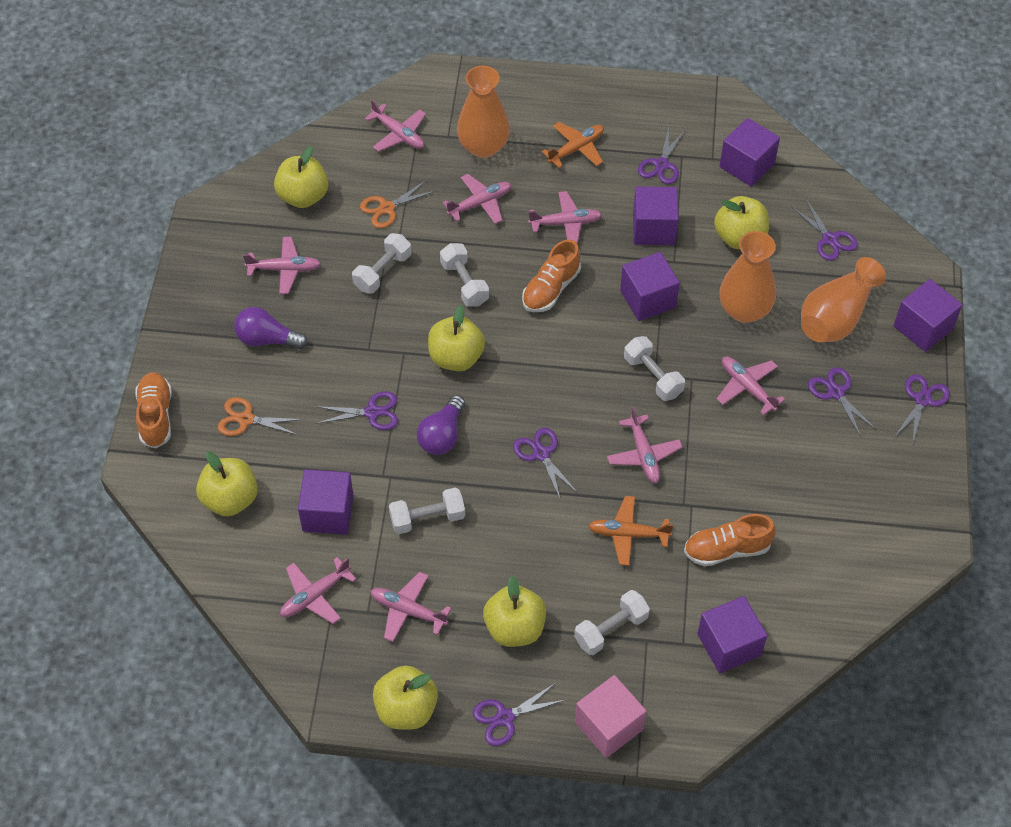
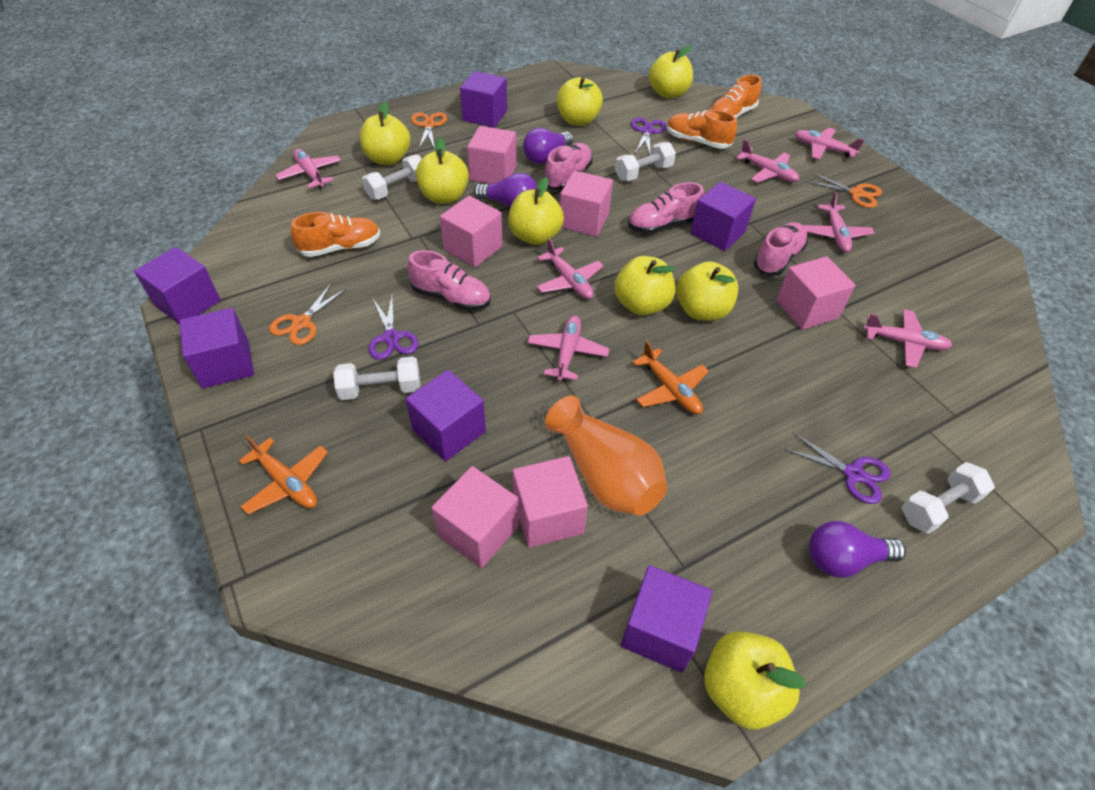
orange scissors: [218,397,303,436] [360,180,435,228] = 2 -> [269,282,347,345] [411,112,447,149] [807,173,882,208] = 3
orange vase: [457,66,510,158] [719,231,776,323] [801,257,886,342] = 3 -> [545,395,667,515] = 1
pink cube: [575,675,647,758] = 1 -> [432,466,519,568] [440,196,503,267] [467,126,517,184] [513,456,588,548] [560,171,613,237] [776,256,855,330] = 6
pink plane: [243,237,321,294] [280,557,357,624] [365,100,426,152] [370,572,452,642] [443,174,511,224] [528,191,602,244] [607,407,683,483] [717,356,785,415] = 8 -> [275,149,341,188] [527,316,609,381] [536,238,604,299] [736,139,799,183] [795,128,864,160] [803,192,874,253] [863,309,952,368] = 7
pink shoe: none = 0 -> [407,250,491,311] [544,143,593,190] [628,182,704,234] [753,222,808,276] = 4
purple light bulb: [234,307,308,349] [417,395,465,455] = 2 -> [473,173,537,208] [523,128,573,164] [809,521,906,578] = 3
purple scissors: [315,391,398,430] [473,683,565,746] [513,428,578,500] [638,127,686,184] [792,199,858,261] [808,367,877,437] [895,375,950,445] = 7 -> [368,296,418,360] [631,117,666,154] [784,433,891,504] = 3
white dumbbell: [352,233,412,293] [389,487,465,534] [440,243,489,307] [574,590,650,655] [624,336,685,401] = 5 -> [333,356,420,400] [362,155,422,200] [615,142,676,181] [902,462,995,534] = 4
yellow apple: [196,452,258,516] [274,146,328,208] [373,666,438,730] [428,305,485,371] [483,576,546,647] [714,196,769,249] = 6 -> [360,102,411,165] [416,138,469,204] [508,177,564,245] [556,77,603,126] [614,256,676,315] [649,46,693,98] [676,261,738,321] [704,631,806,729] = 8

